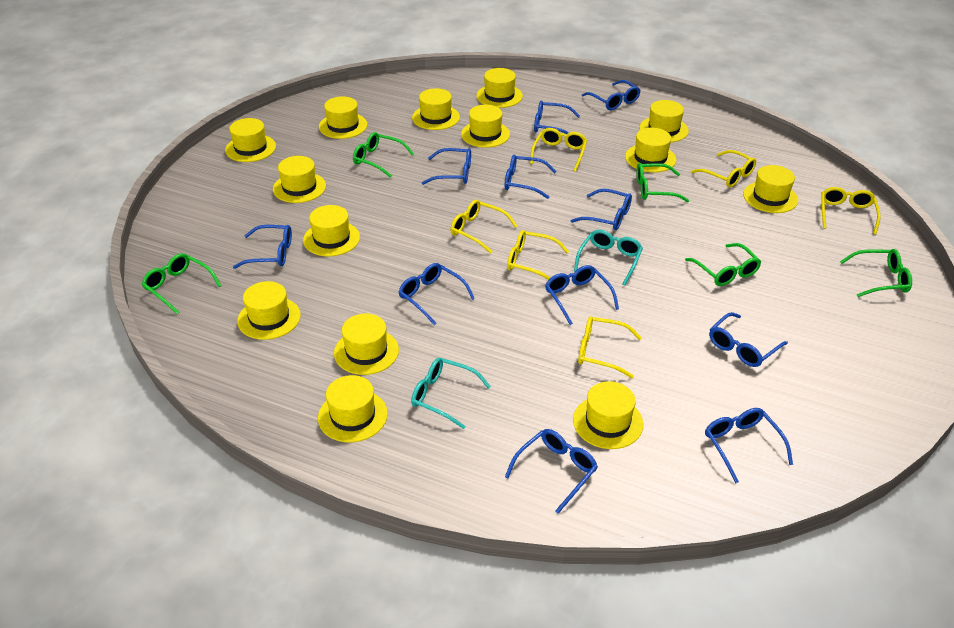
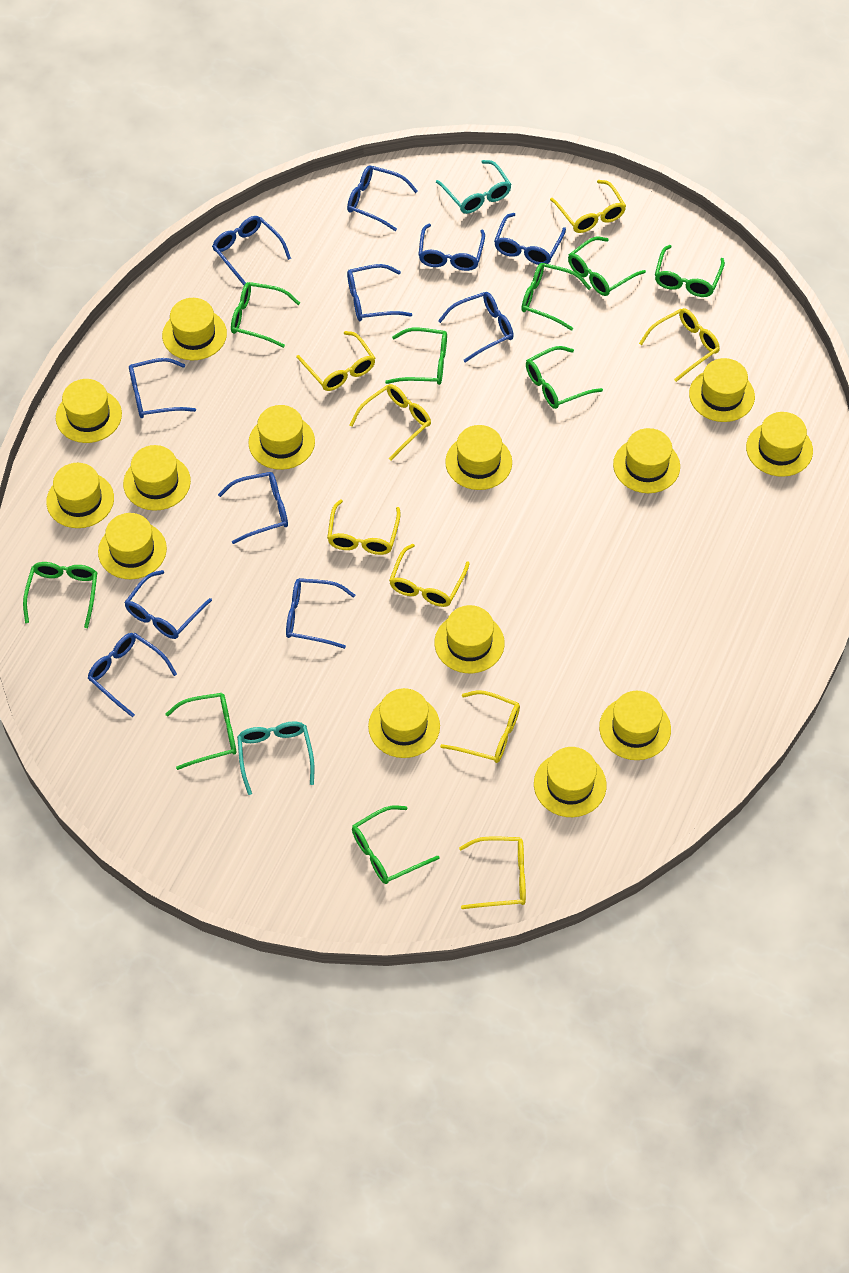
green glasses: [142,253,221,314] [353,132,414,178] [636,163,689,202] [685,243,761,286] [840,249,912,297] = 5 -> [23,562,97,628] [166,693,236,770] [231,282,300,348] [352,805,440,884] [385,328,447,385] [521,263,591,331] [526,346,603,409] [568,236,646,296] [655,245,725,297] = 9
yellow glasses: [450,200,518,254] [507,230,569,280] [530,128,587,172] [578,316,642,379] [691,150,756,188] [821,187,881,235] = 6 -> [296,331,375,391] [327,499,401,555] [349,384,431,460] [389,543,470,607] [440,690,520,763] [459,836,526,909] [550,180,626,233] [639,308,720,382] = 8

